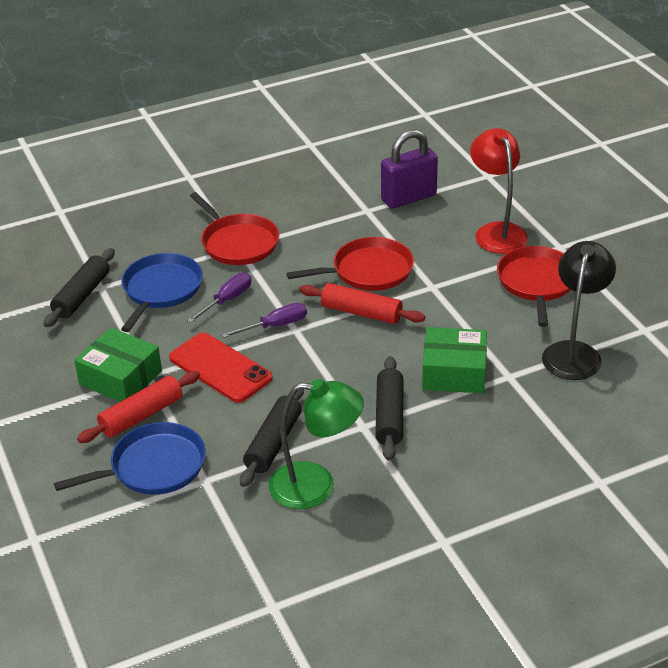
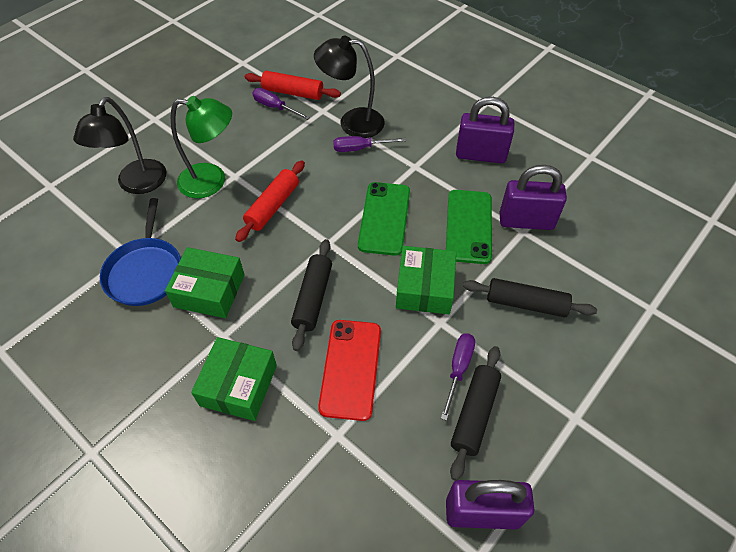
black lamp: [542,241,616,380] = 1 -> [73,97,167,194] [314,36,385,138] = 2
blue pan: [54,422,206,495] [121,253,203,332] = 2 -> [100,198,181,306] = 1
green box: [74,327,162,402] [422,327,487,393] = 2 -> [165,247,245,318] [191,337,277,421] [396,246,456,314] = 3
green phone: none = 0 -> [358,182,410,256] [446,190,492,264] = 2
purple padlock: [381,129,438,209] = 1 -> [446,480,534,529] [456,97,514,163] [500,165,567,230] = 3
purple screwdriver: [187,273,251,323] [221,303,307,338] = 2 -> [252,88,310,120] [333,136,406,152] [441,333,475,421] = 3
red lamp: [470,128,528,254] = 1 -> none = 0
red pan: [190,192,279,265] [287,237,414,291] [497,246,571,327] = 3 -> none = 0

